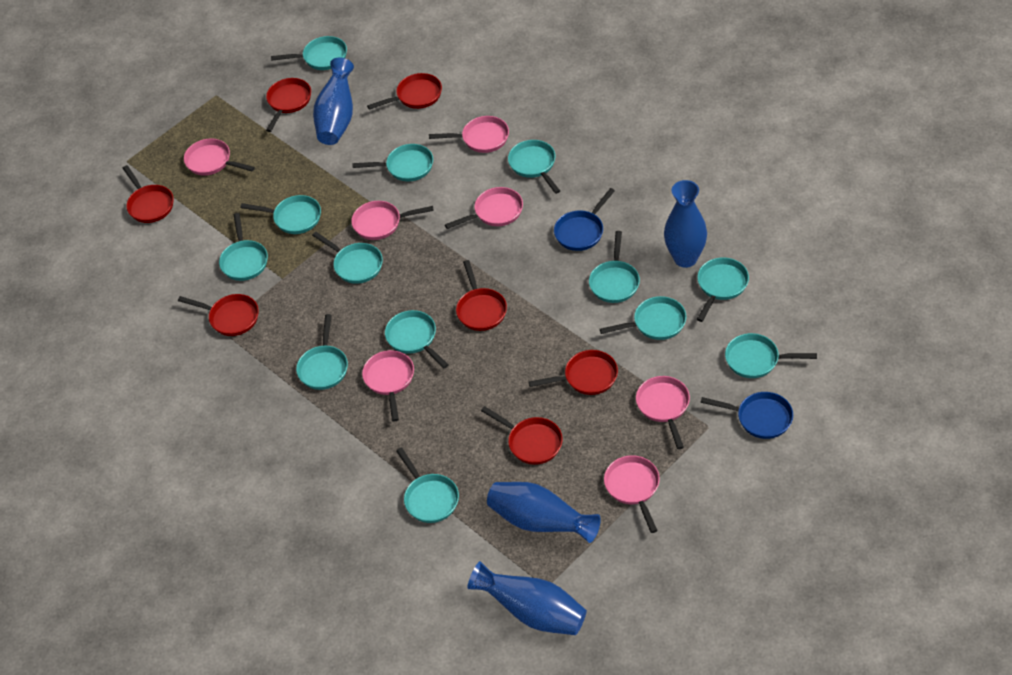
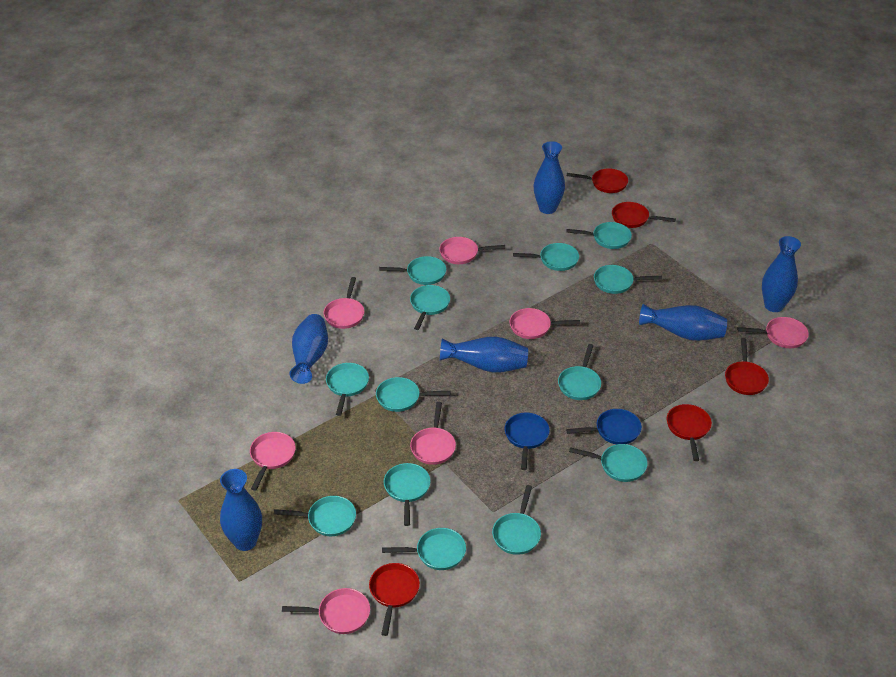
blue vase: [313,57,354,145] [468,561,587,635] [487,482,601,543] [664,180,707,268] = 4 -> [220,469,262,551] [289,314,328,384] [440,337,528,373] [534,141,565,214] [639,304,727,341] [762,236,801,312] = 6
red pan: [123,165,174,223] [178,294,259,336] [266,78,311,132] [367,73,442,110] [456,260,507,331] [481,406,563,465] [529,350,618,395] = 7 -> [369,563,420,636] [567,168,628,193] [612,202,676,228] [667,404,712,461] [725,338,769,395] = 5

